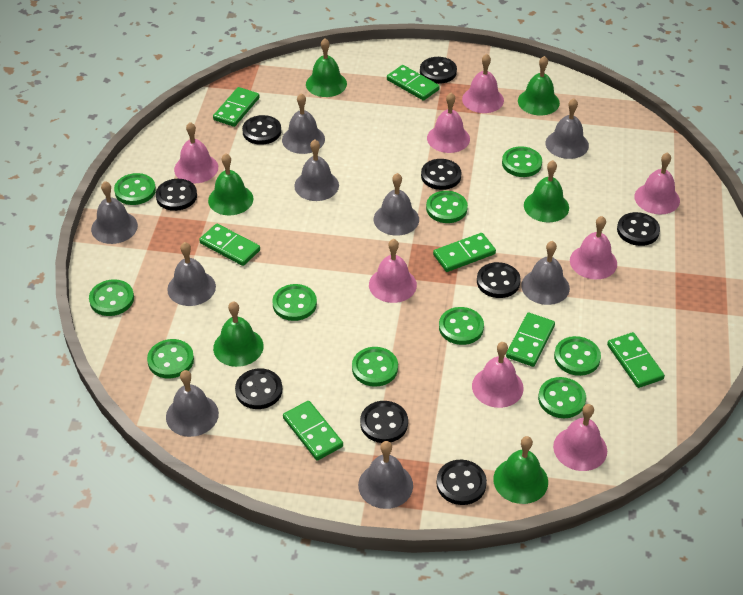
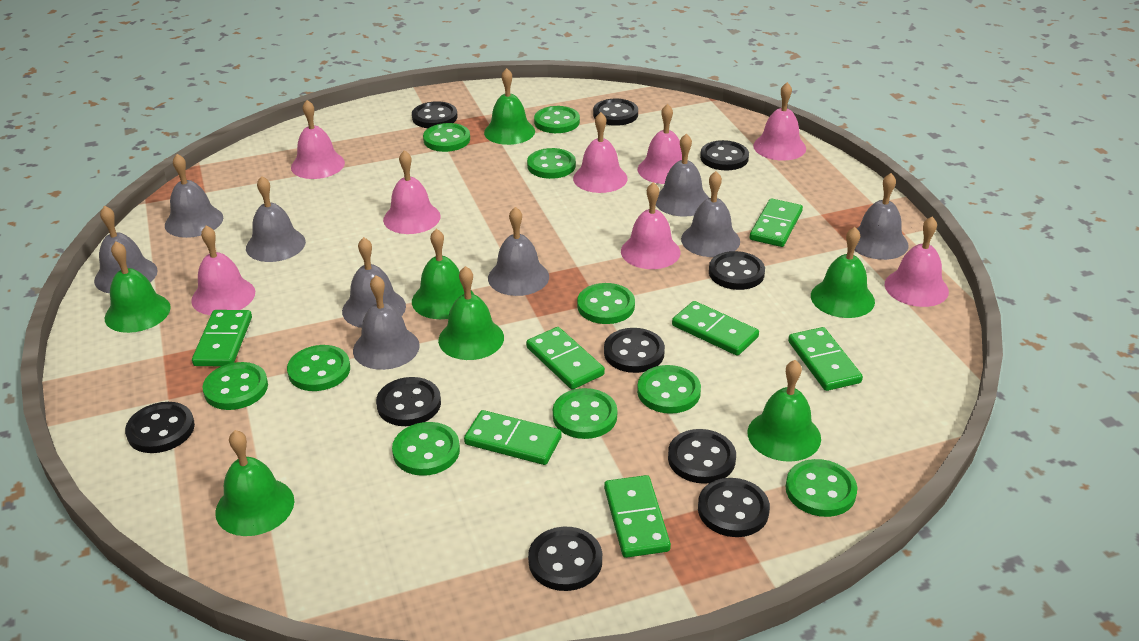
black button: [156,179,197,211] [235,368,282,409] [242,115,281,145] [360,401,408,443] [420,57,457,84] [421,159,461,190] [436,460,487,505] [477,262,521,298] [617,212,660,246] = 9 -> [125,402,195,453] [376,377,441,426] [412,101,458,128] [528,527,602,591] [593,99,638,126] [604,328,665,373] [668,429,736,484] [698,478,770,537] [700,140,749,170] [709,251,765,290] = 10
green bell: [208,153,254,215] [213,301,264,367] [306,38,347,97] [493,436,548,504] [518,56,560,115] [524,160,569,223] = 6 -> [105,241,171,333] [215,430,294,536] [412,229,474,319] [438,266,504,360] [484,68,535,145] [748,360,821,462] [811,227,875,318] = 7

